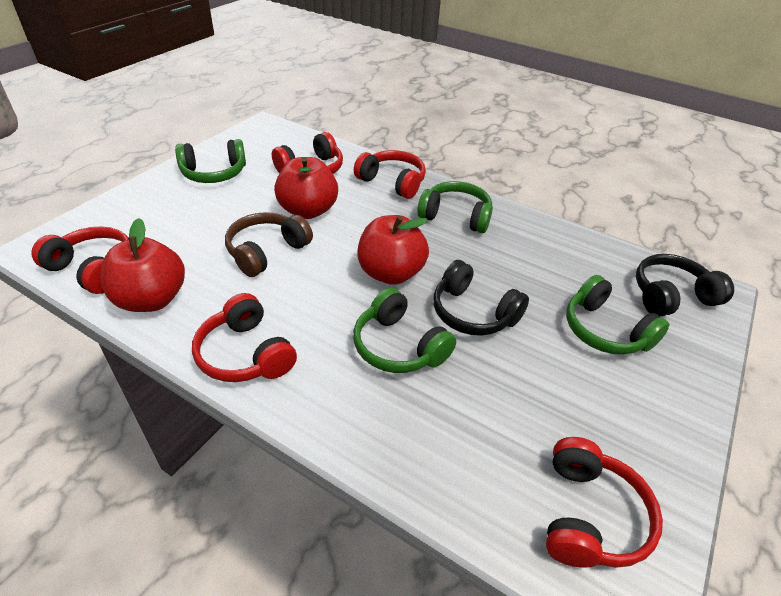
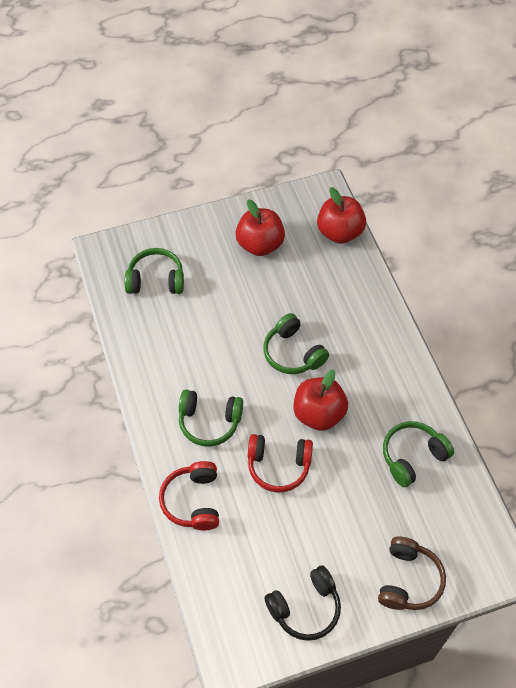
black headphones: [433,260,529,336] [636,254,734,317] = 2 -> [264,565,341,641] = 1
red headphones: [31,226,128,294] [192,293,297,382] [272,132,343,174] [354,150,426,199] [546,437,663,568] = 5 -> [159,461,219,530] [248,434,313,492] = 2

